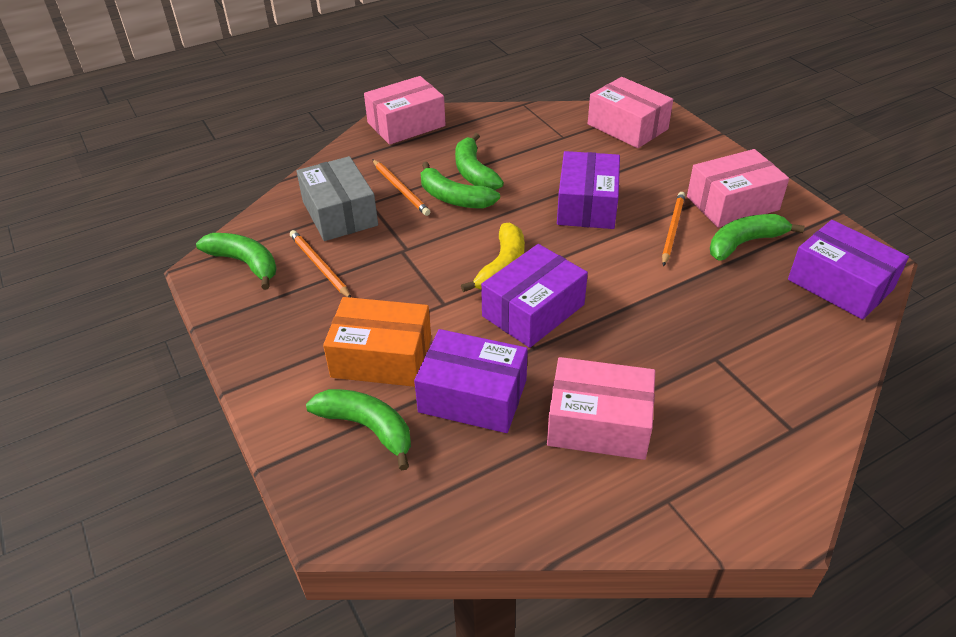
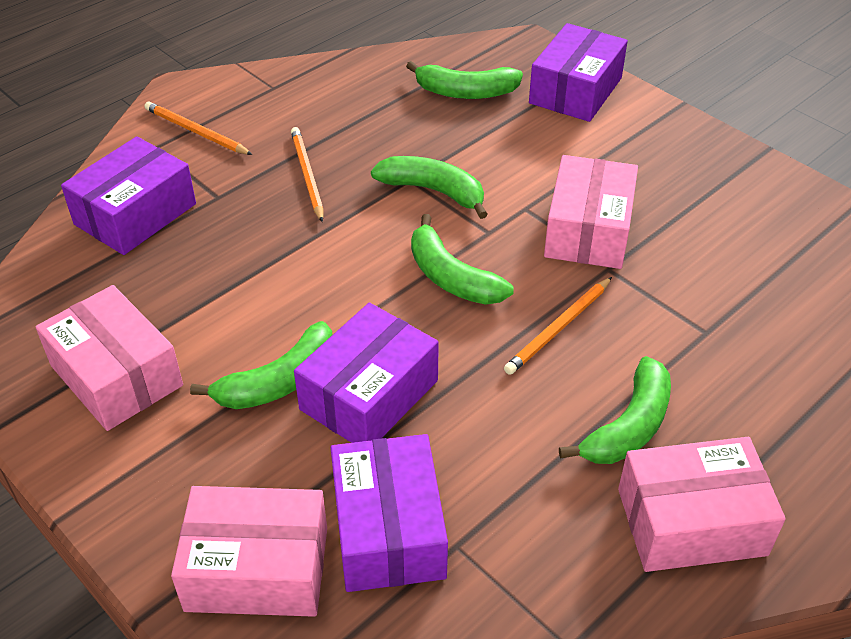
grey box: [296,156,378,241] = 1 -> none = 0
orange box: [323,297,431,387] = 1 -> none = 0
yellow banana: [461,223,525,292] = 1 -> none = 0

